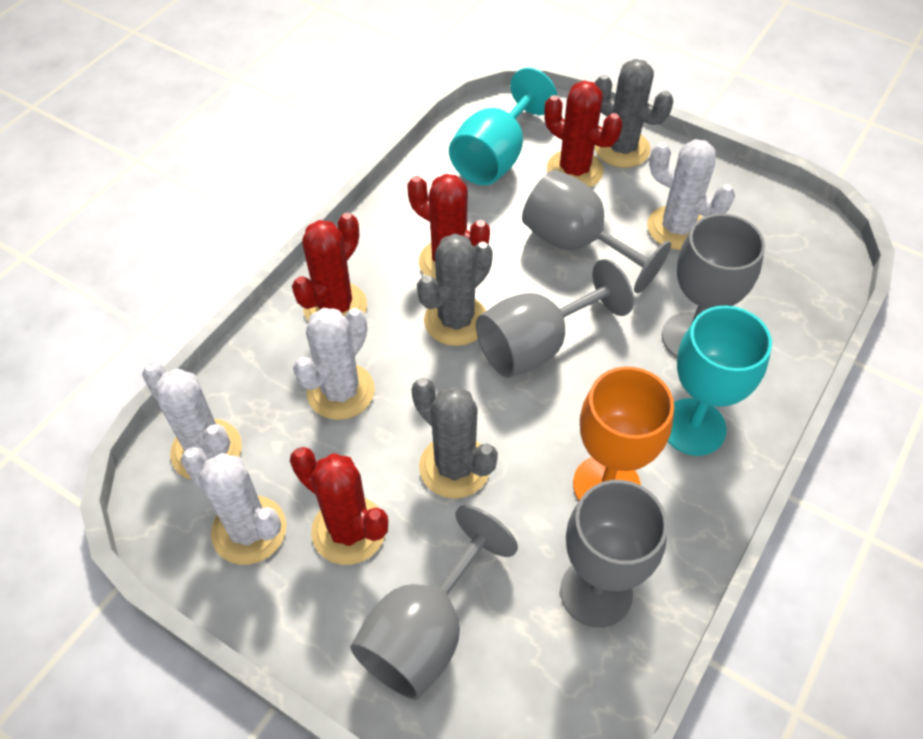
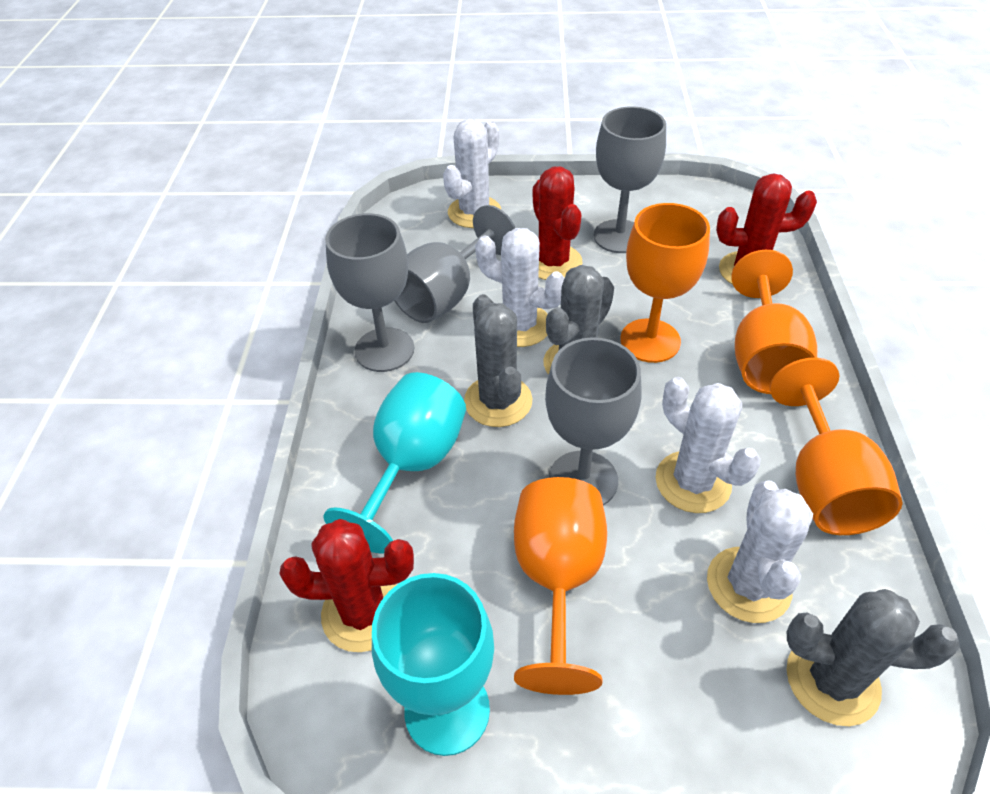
grey goblet: [350,505,518,700] [476,259,634,378] [522,170,671,293] [560,480,668,628] [662,213,765,357] = 5 -> [325,213,414,372] [394,205,515,323] [545,337,642,505] [593,106,666,253] = 4
orange goblet: [573,366,674,501] = 1 -> [514,477,607,695] [620,203,710,363] [731,250,817,394] [770,358,903,535] = 4
red cactus: [290,447,388,565] [292,213,367,322] [408,174,490,279] [544,80,622,187] = 4 -> [279,519,414,652] [533,167,582,280] [716,174,817,285] = 3

